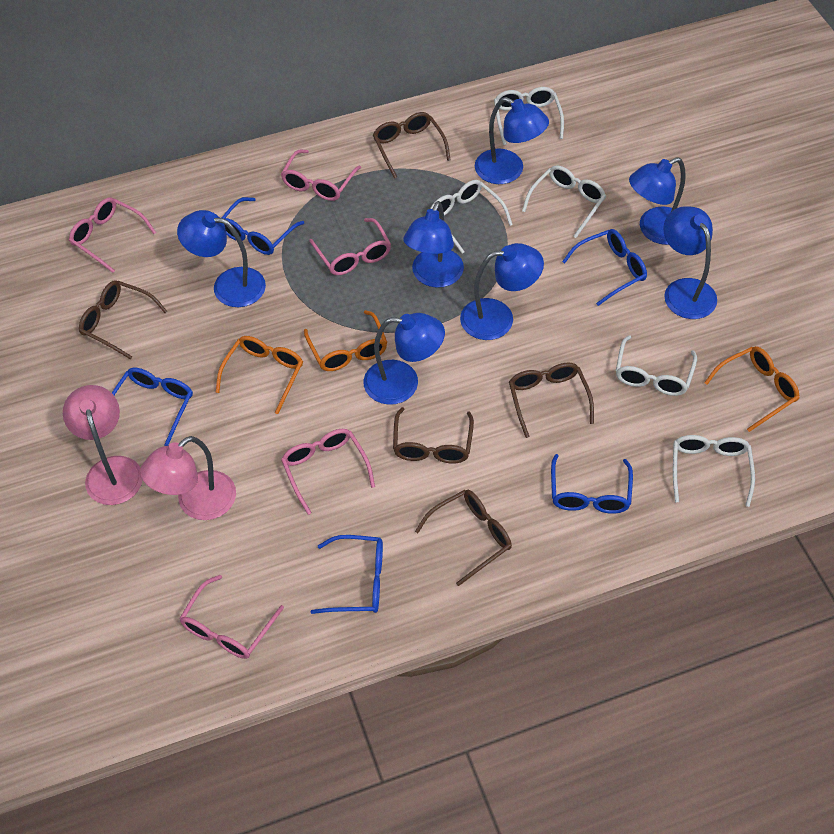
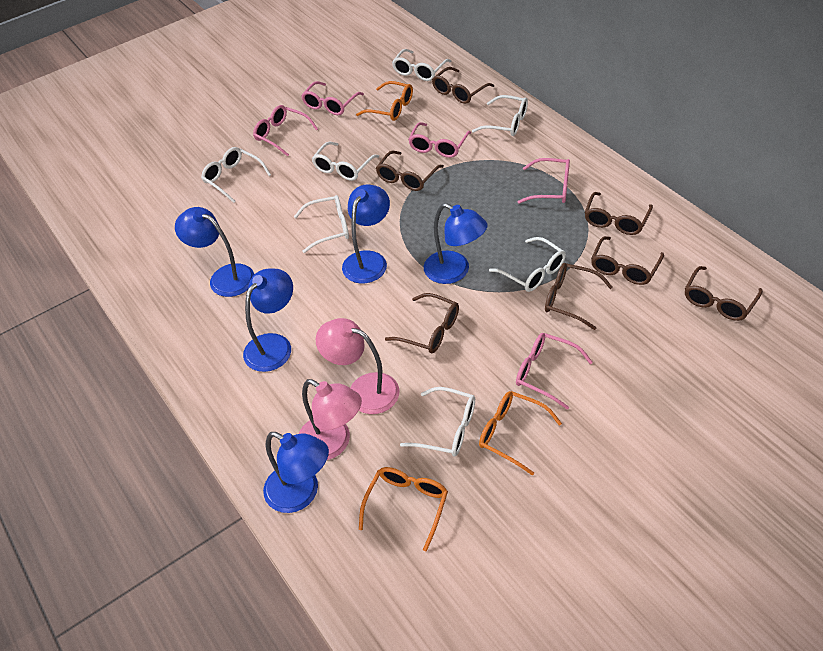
blue glasses: [112,368,193,446] [222,197,304,255] [311,535,383,614] [551,454,633,514] [562,229,647,306] = 5 -> none = 0
blue lamp: [177,210,266,307] [363,313,445,405] [403,201,464,288] [460,243,544,340] [475,97,549,184] [629,157,686,245] [663,206,717,319] = 7 -> [175,207,254,297] [243,269,293,372] [263,432,329,513] [342,184,390,284] [424,203,488,284] = 5
brown glasses: [79,280,167,359] [373,112,451,179] [393,407,474,464] [415,490,512,586] [509,362,594,438] = 5 -> [376,151,444,191] [385,293,459,353] [432,67,494,104] [545,263,613,330] [584,192,653,235] [591,236,664,285] [685,266,763,321] = 7
white glasses: [430,180,513,254] [494,87,564,145] [522,165,606,238] [616,335,697,396] [673,435,755,507] = 5 -> [201,147,271,203] [294,195,349,253] [312,142,379,181] [392,49,452,81] [400,387,475,456] [472,95,528,136] [489,237,566,292] = 7

